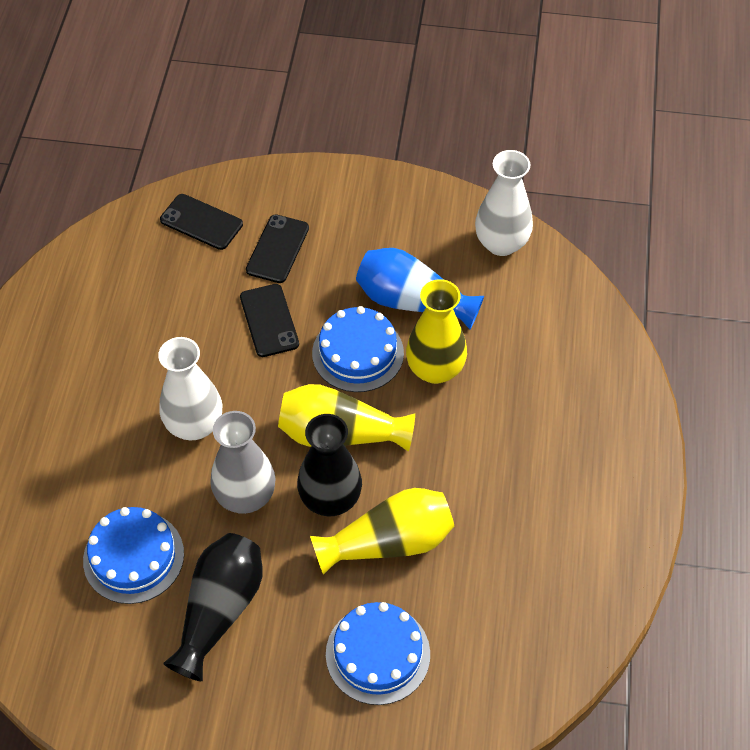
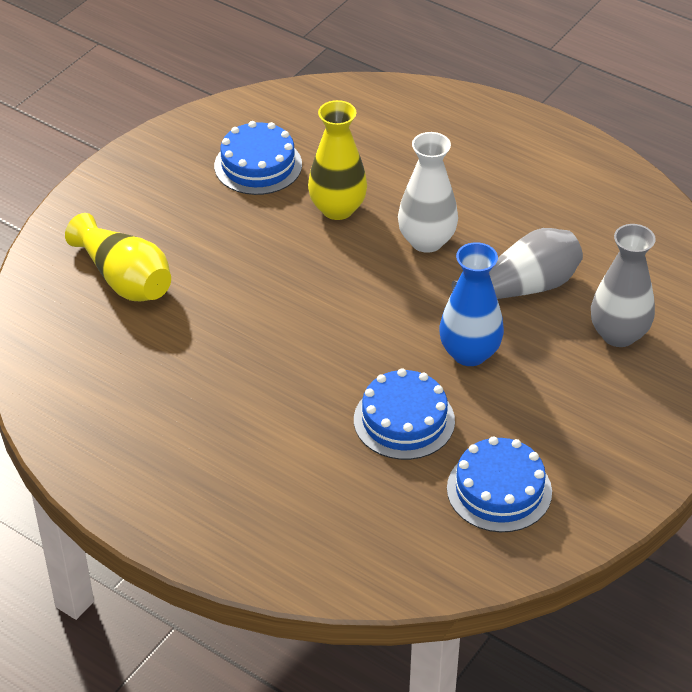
black phone: [160,194,243,250] [240,284,299,357] [246,214,309,283] = 3 -> none = 0
black vase: [163,533,263,681] [297,414,362,516] = 2 -> none = 0
grey vase: [210,411,276,514] = 1 -> [452,228,583,299] [591,224,656,347] = 2
white vase: [158,337,222,440] [475,150,533,256] = 2 -> [398,132,458,253] = 1
yellow vase: [278,384,415,452] [310,488,454,575] [406,279,467,384] = 3 -> [65,213,171,301] [308,100,367,220] = 2

